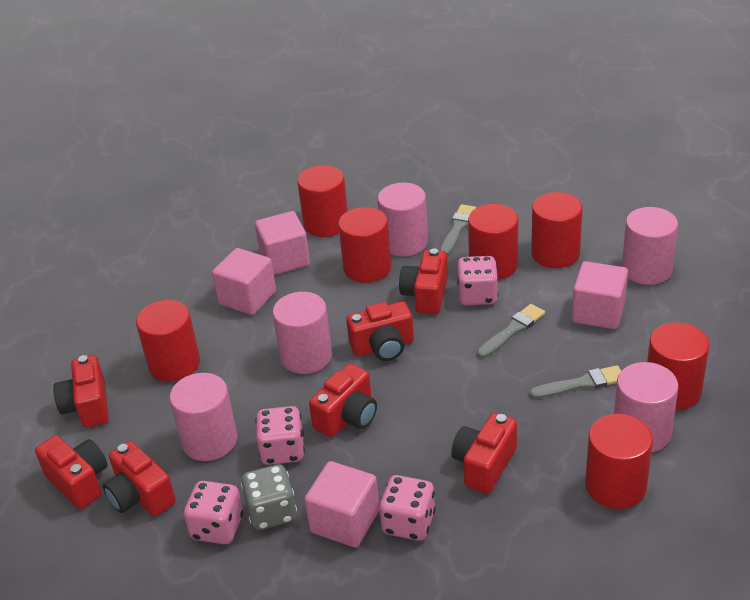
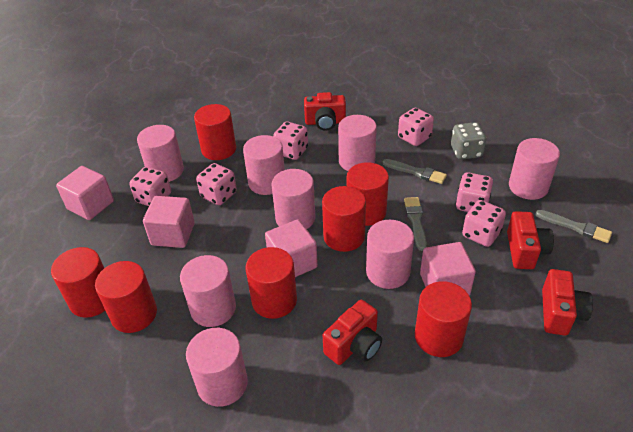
pink cylinder: [169,373,237,461] [272,292,332,374] [377,183,428,256] [614,362,678,453] [622,207,678,285] = 5 -> [137,125,184,182] [180,255,236,327] [186,328,248,407] [243,135,285,195] [272,169,315,229] [338,115,377,171] [366,220,414,289] [509,138,560,200] = 8
pink dice: [184,481,243,544] [255,406,305,465] [379,475,436,541] [457,256,498,305] = 4 -> [129,167,171,206] [196,163,237,205] [273,122,308,160] [398,108,434,146] [456,172,493,212] [462,200,506,247] = 6
red camera: [35,435,107,509] [53,355,109,428] [103,441,176,516] [309,364,377,437] [346,302,414,361] [399,248,448,314] [451,413,517,494] = 7 -> [304,92,346,131] [323,300,382,365] [507,211,554,269] [542,269,593,336] = 4

